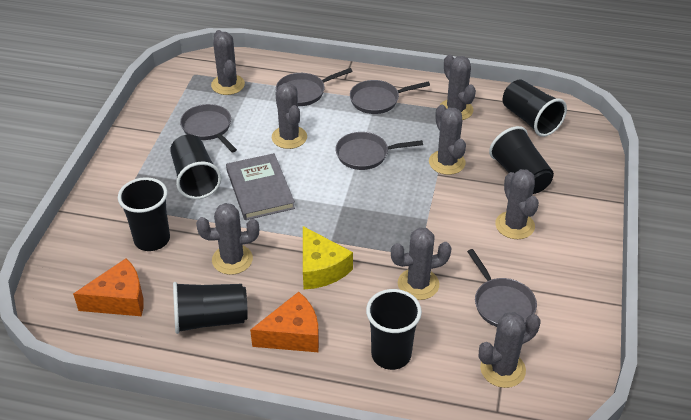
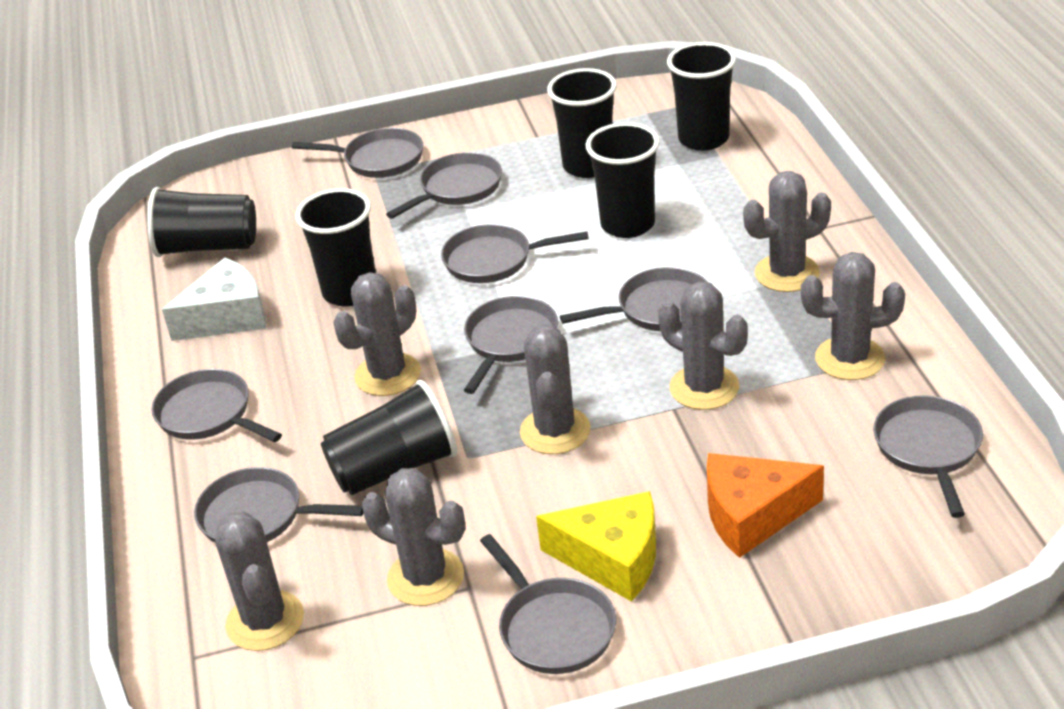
grey book: [226,153,295,220] = 1 -> none = 0
grey cactus: [196,203,259,275] [211,30,245,95] [272,83,307,149] [391,227,452,300] [429,104,466,175] [440,55,476,120] [479,312,540,388] [495,169,539,239] = 8 -> [215,512,304,651] [333,272,421,396] [362,468,465,606] [520,325,591,454] [658,281,748,410] [743,171,831,292] [801,252,905,380] = 7
grey pan: [180,104,237,152] [276,68,353,106] [335,132,423,170] [350,80,430,114] [467,249,537,327] = 5 -> [151,369,282,442] [194,467,363,543] [292,128,423,178] [386,152,502,219] [441,224,589,283] [464,296,558,394] [480,534,616,674] [560,267,707,331] [873,395,983,518] = 9
orange cheese: [73,258,144,316] [250,292,319,352] = 2 -> [707,453,824,558] = 1
white cheese: none = 0 -> [162,257,267,341] = 1

